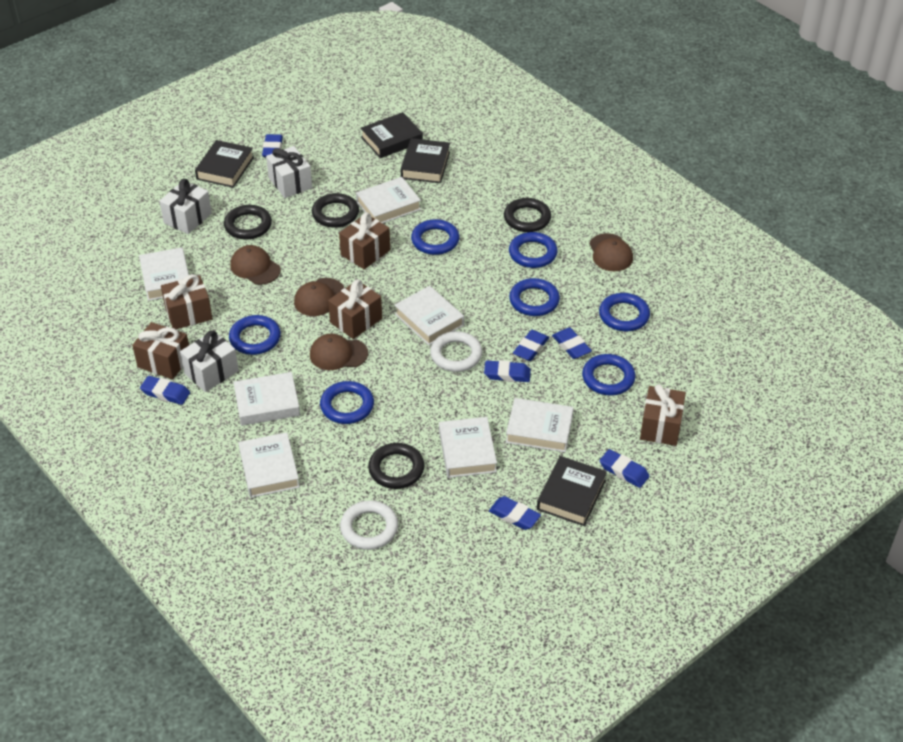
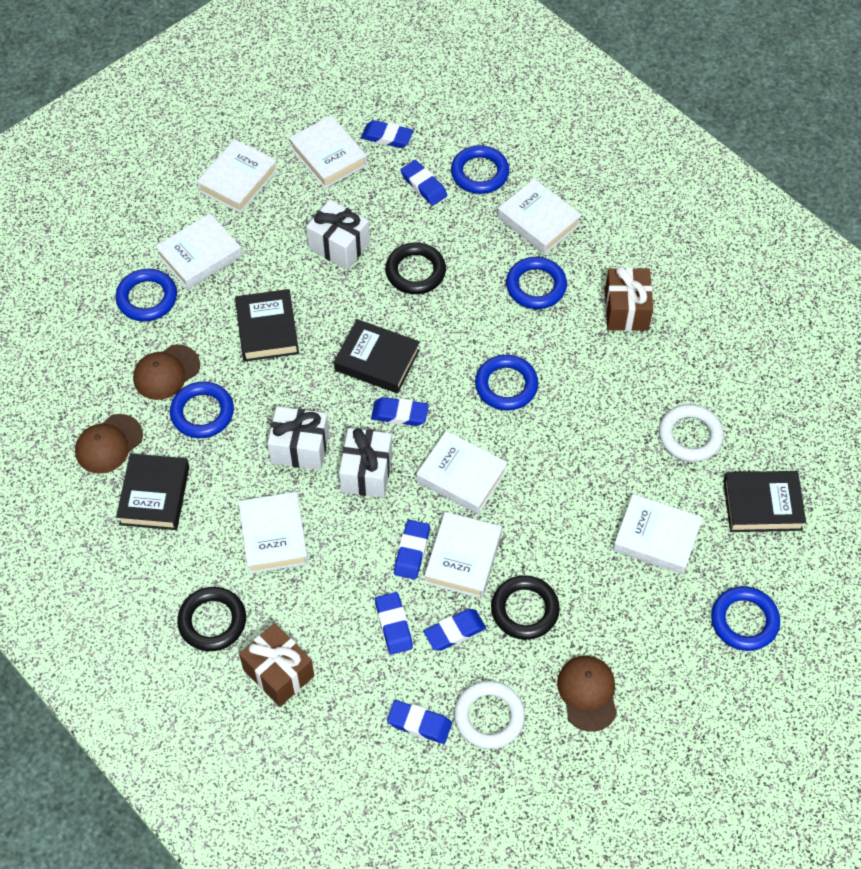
black ring: [224,205,272,240] [312,193,359,228] [368,443,424,489] [504,198,551,232] = 4 -> [177,587,246,651] [385,242,446,294] [491,575,560,640] = 3
blue ring: [229,315,281,355] [320,381,374,424] [411,219,459,255] [509,232,558,268] [509,278,560,316] [582,354,635,396] [599,293,650,331] = 7 -> [116,269,177,321] [170,382,234,438] [451,145,509,194] [475,355,538,411] [506,257,567,309] [711,586,780,651] = 6
brown cap: [230,245,281,285] [294,278,344,316] [310,333,368,370] [589,233,633,271] = 4 -> [75,414,143,474] [133,344,200,400] [557,656,617,732] = 3
brown gift: [132,322,189,379] [161,274,213,329] [328,280,382,339] [339,213,390,269] [640,384,686,446] = 5 -> [239,623,314,707] [605,266,653,331] = 2
white book: [139,247,189,301] [233,372,300,426] [238,432,300,498] [356,177,421,223] [394,286,464,345] [439,417,497,478] [506,398,574,452] = 7 -> [155,213,242,290] [197,139,278,213] [238,492,308,574] [289,115,367,188] [416,431,508,514] [425,512,502,598] [498,179,582,254] [613,494,703,574] = 8

